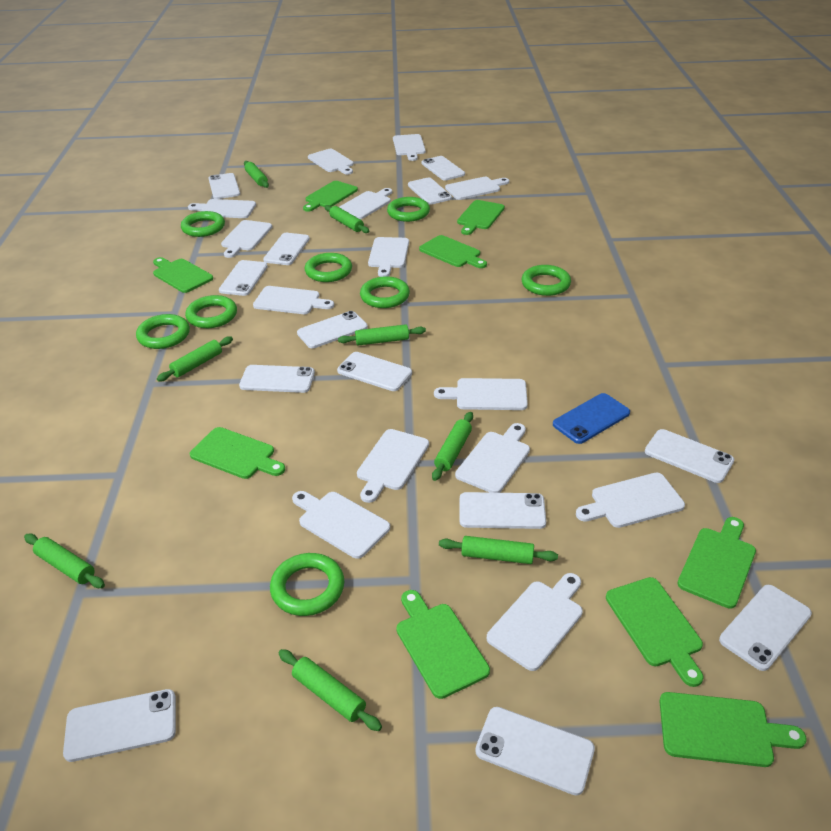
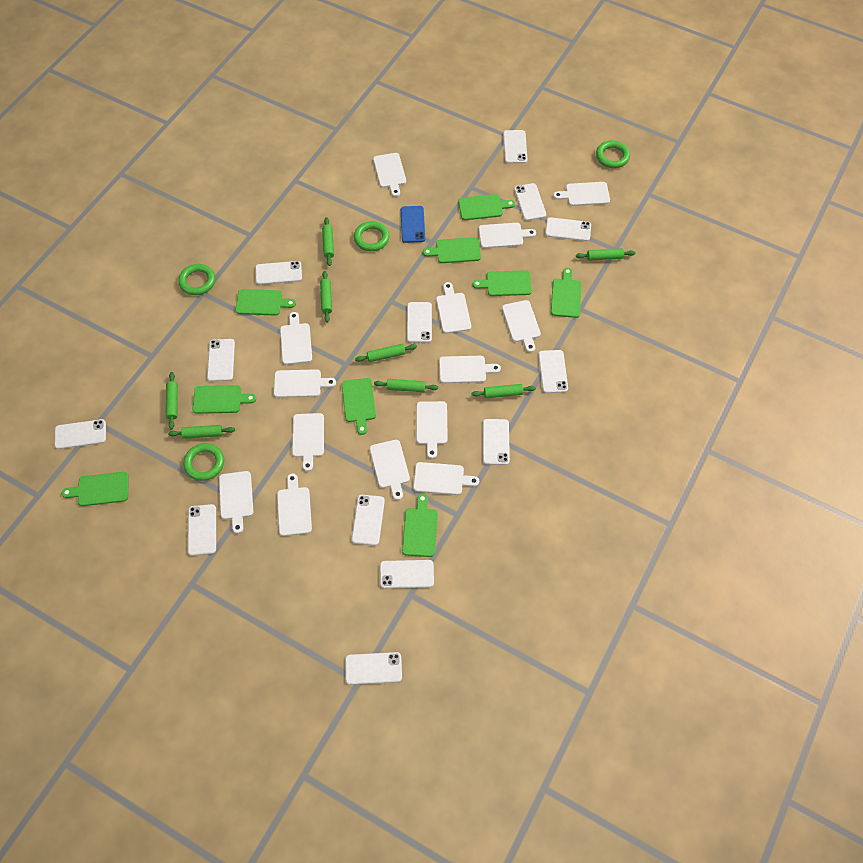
green ring: [136,314,190,349] [181,211,225,237] [185,295,237,328] [270,553,344,616] [305,253,352,282] [360,276,410,308] [387,197,430,222] [521,265,571,296] = 8 -> [178,264,215,295] [183,443,224,481] [354,221,390,251] [596,141,630,168] = 4

